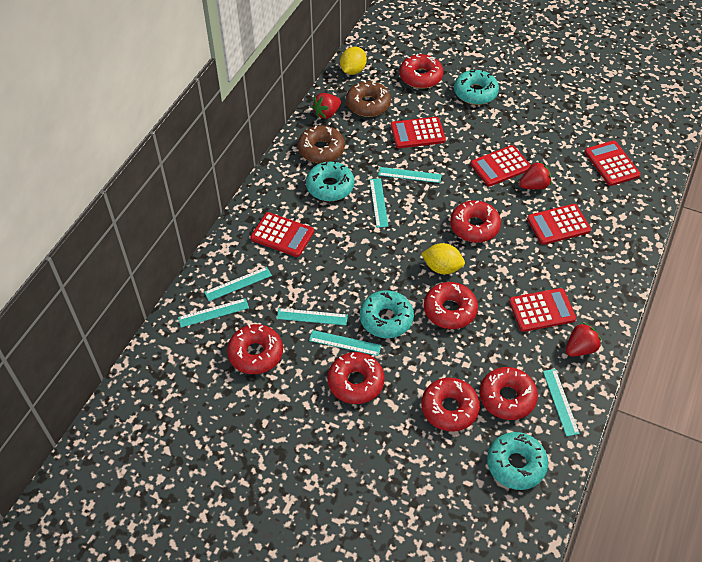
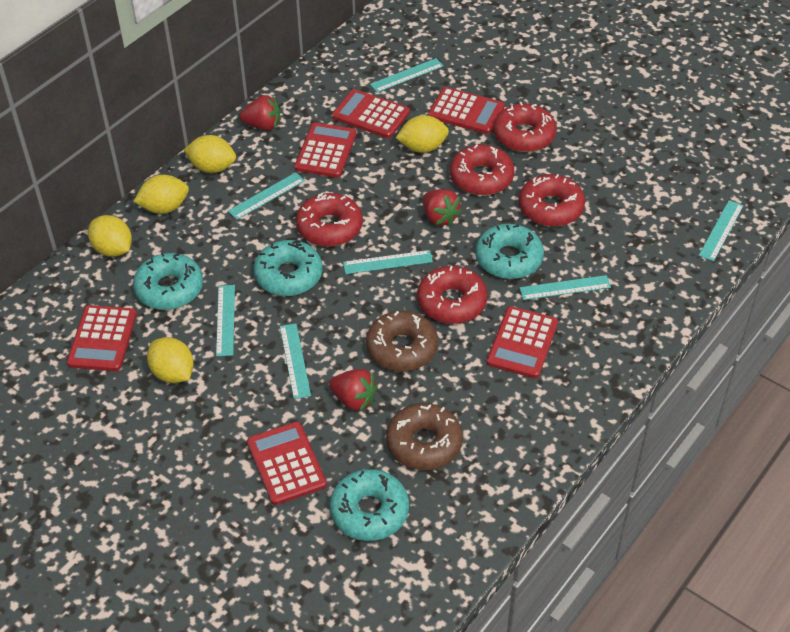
red donut: [227,324,283,374] [328,352,384,404] [399,53,444,89] [422,378,480,431] [424,282,478,329] [450,200,501,243] [479,367,538,420] = 7 -> [296,193,363,247] [417,266,487,324] [450,144,514,195] [493,102,557,152] [519,174,585,227] = 5
yellow lemon: [340,47,367,75] [421,243,465,274] = 2 -> [88,215,132,257] [133,175,189,214] [147,337,194,383] [184,135,236,173] [396,115,449,153] = 5

